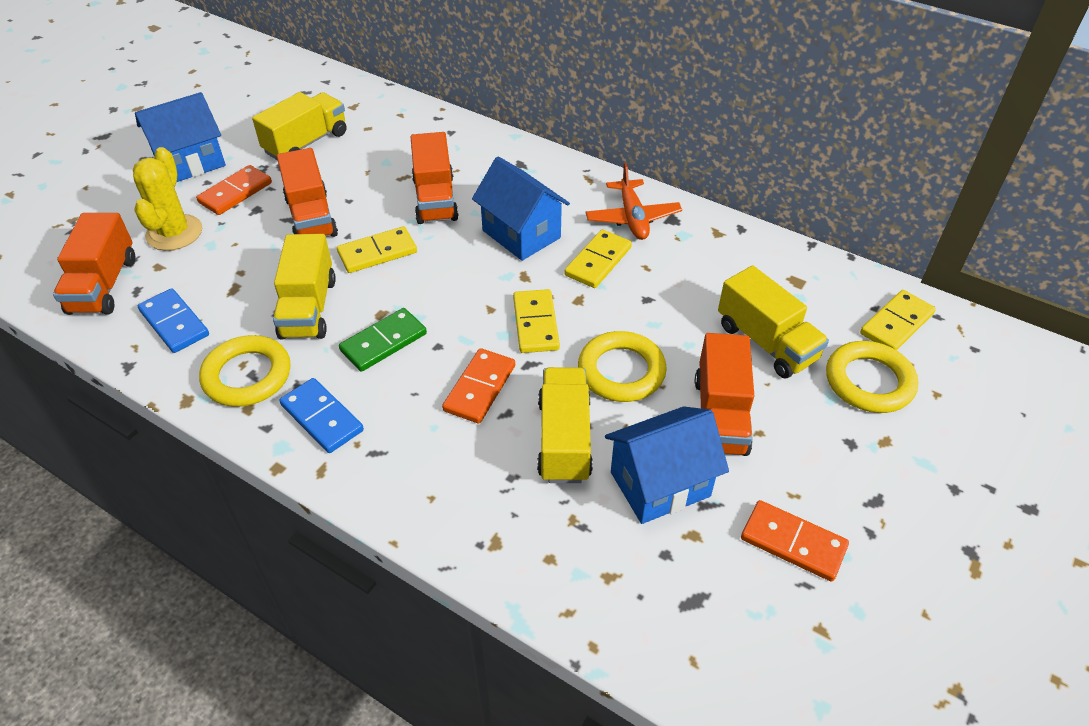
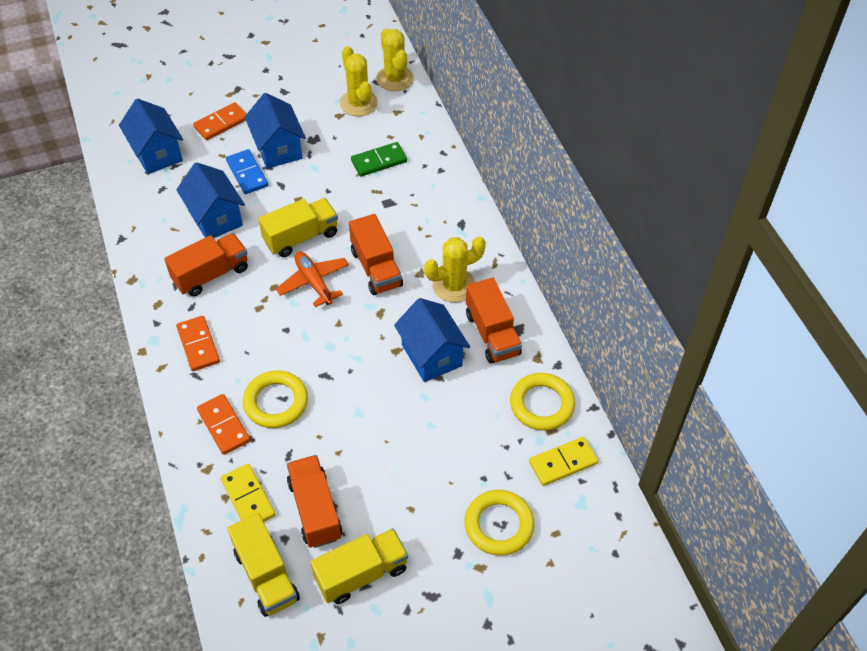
blue domino: [138,288,209,353] [279,378,364,453] = 2 -> [226,149,268,194] = 1
blue house: [135,92,226,182] [472,156,570,261] [605,406,729,524] = 3 -> [119,99,183,174] [176,162,245,238] [245,93,306,169] [394,298,470,382] = 4
yellow cactus: [133,147,202,251] = 1 -> [340,46,378,116] [376,28,414,91] [424,236,486,302] = 3
yellow domino: [337,226,417,273] [513,289,560,353] [565,230,632,288] [860,290,936,350] = 4 -> [221,464,275,522] [529,437,598,486] = 2
yellow truck: [252,92,347,161] [273,234,336,340] [537,367,593,483] [718,265,829,378] = 4 -> [227,513,300,617] [258,198,338,257] [310,528,408,604] = 3

